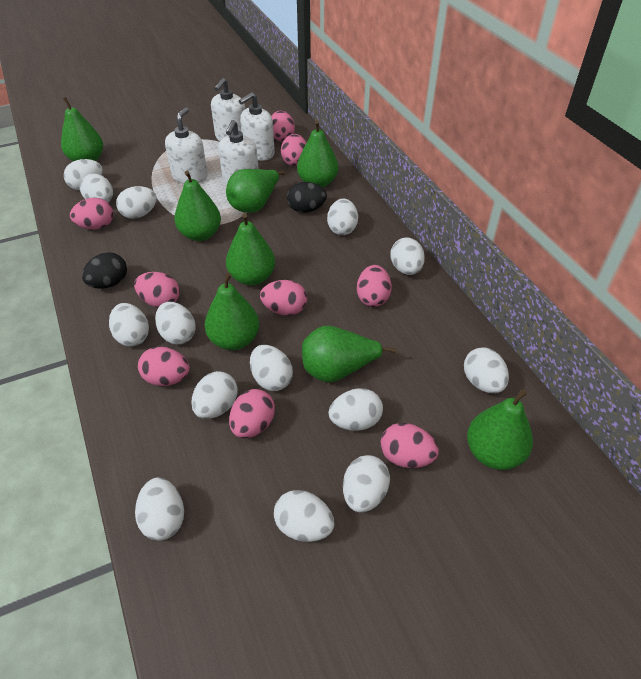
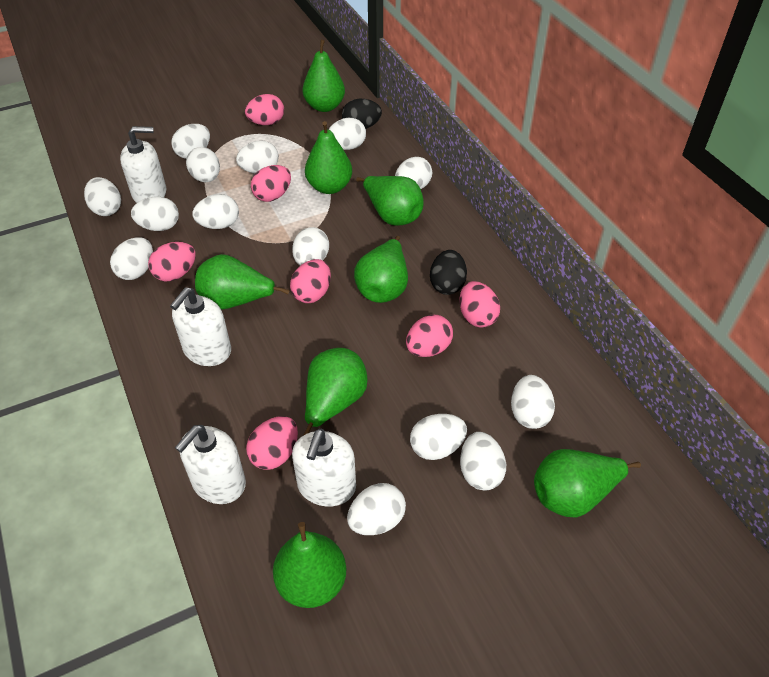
pink egg: [70,198,114,229] [134,272,180,308] [138,347,190,386] [229,389,275,438] [260,280,307,316] [271,111,295,141] [281,134,306,166] [357,265,392,307] [380,423,439,468] = 9 -> [148,242,196,281] [245,94,284,125] [246,416,298,470] [251,165,291,202] [290,259,331,303] [406,315,453,357] [459,281,500,328] = 7

